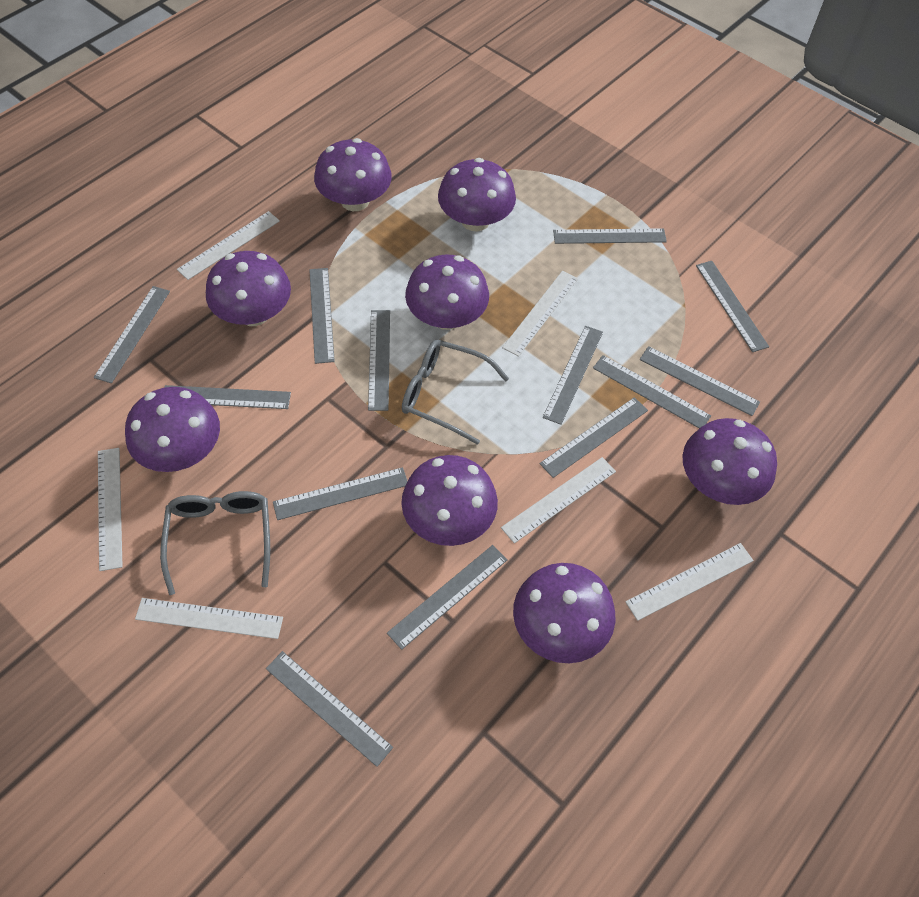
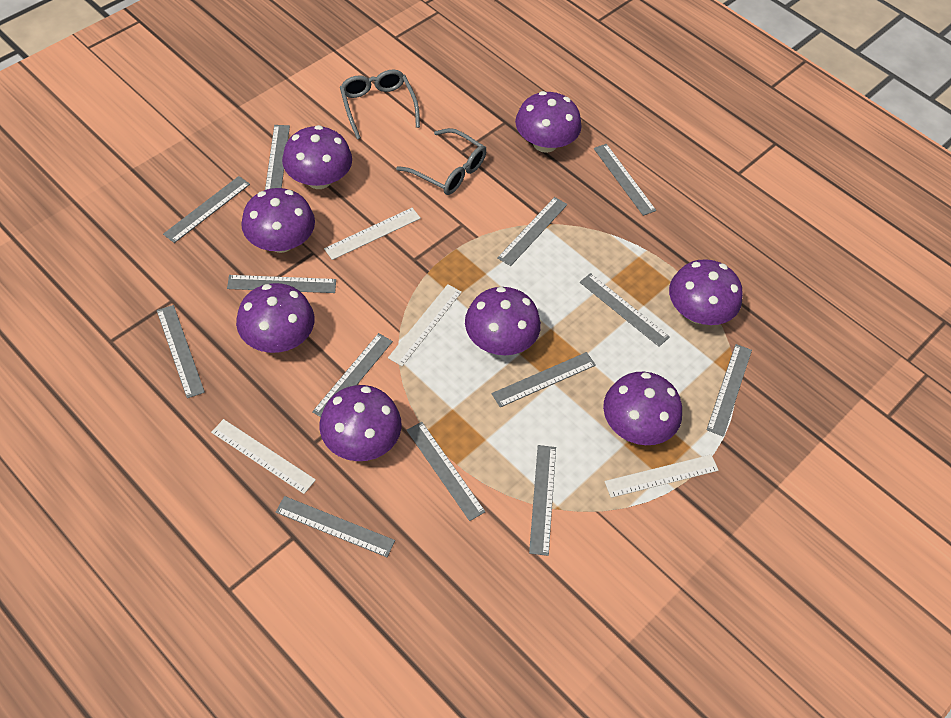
white ruler: [98,448,123,571] [135,598,283,639] [177,211,280,280] [501,457,616,543] [502,271,578,357] [625,543,754,621] = 6 -> [211,419,316,494] [324,208,421,260] [388,284,462,366] [604,455,719,498] = 4

